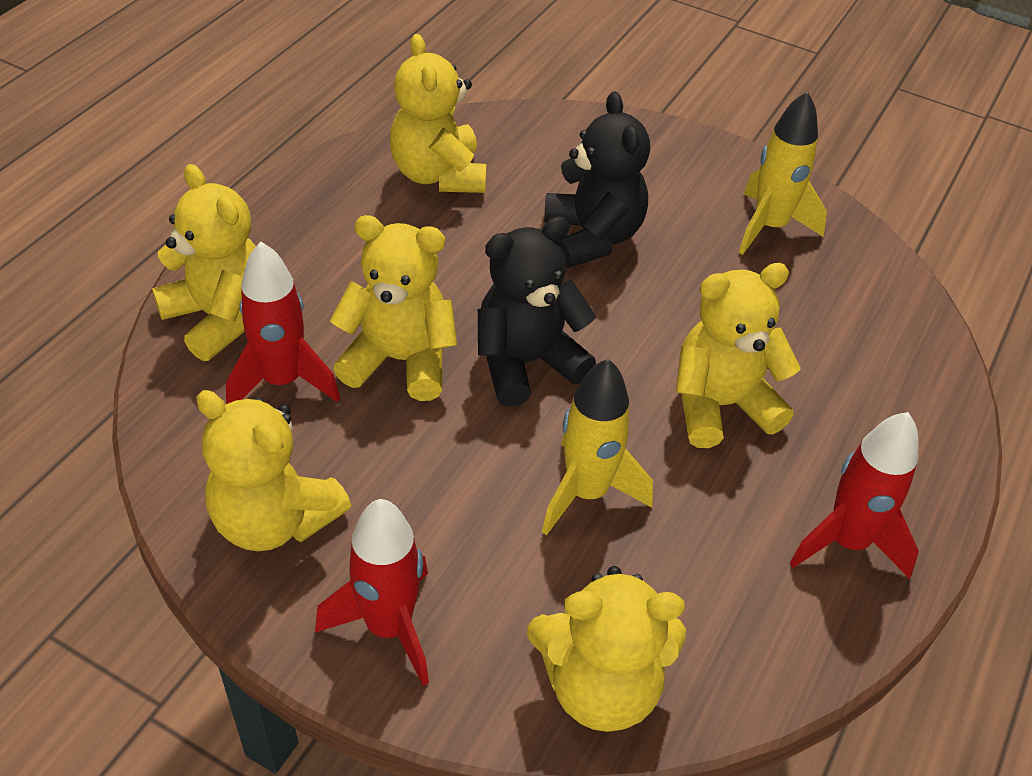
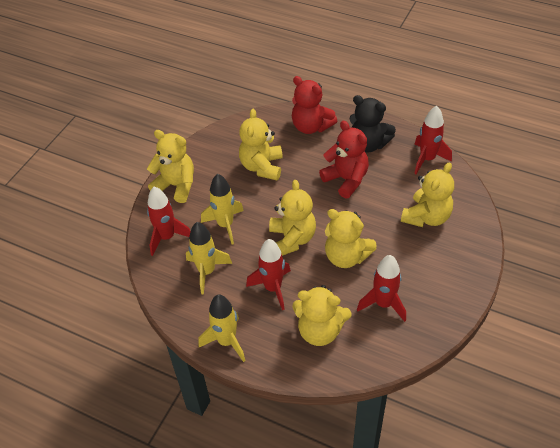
black teddy bear: [478,216,596,407] [544,91,650,268] = 2 -> [349,95,396,153] = 1
red rocket: [226,242,340,404] [315,499,429,686] [790,412,919,579] = 3 -> [147,187,191,256] [246,239,291,310] [357,255,406,322] [414,106,452,174] = 4
red teddy bear: none = 0 -> [292,76,337,134] [319,121,369,198] = 2
yellow rocket: [542,359,653,535] [739,91,827,255] = 2 -> [186,222,232,294] [198,295,246,362] [201,174,244,244] = 3

